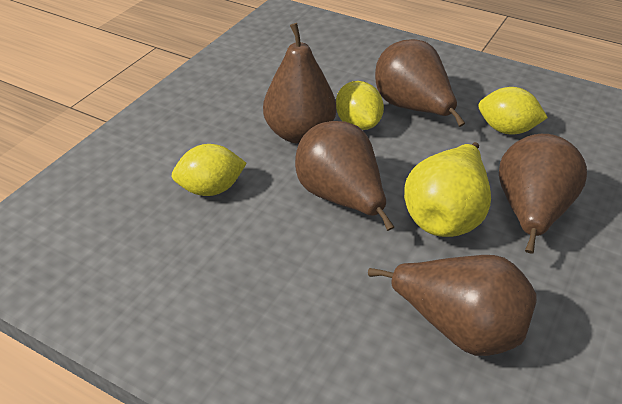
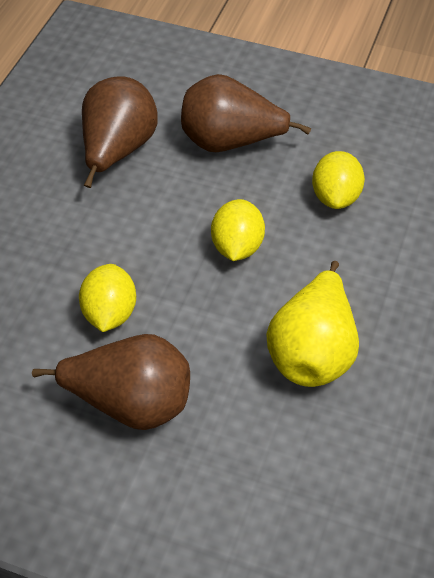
brown pear: [263,23,336,144] [295,121,394,231] [368,255,537,356] [375,39,465,127] [499,134,587,253] = 5 -> [32,334,190,430] [82,76,158,188] [181,74,311,152] = 3

